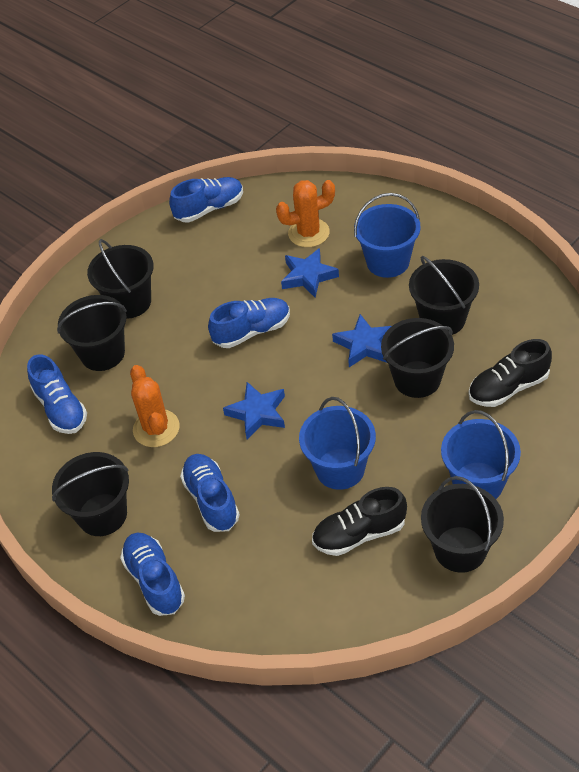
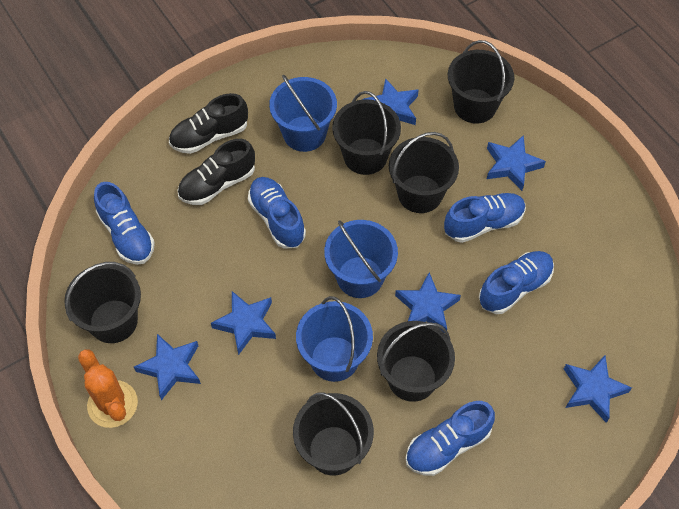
blue star: [223,382,285,439] [281,248,339,298] [332,314,391,367] = 3 -> [134,334,201,400] [211,291,276,355] [362,78,419,125] [395,272,461,331] [487,135,546,191] [564,355,632,423] = 6
orange cactus: [130,365,180,447] [276,180,335,247] = 2 -> [78,349,138,428] = 1

